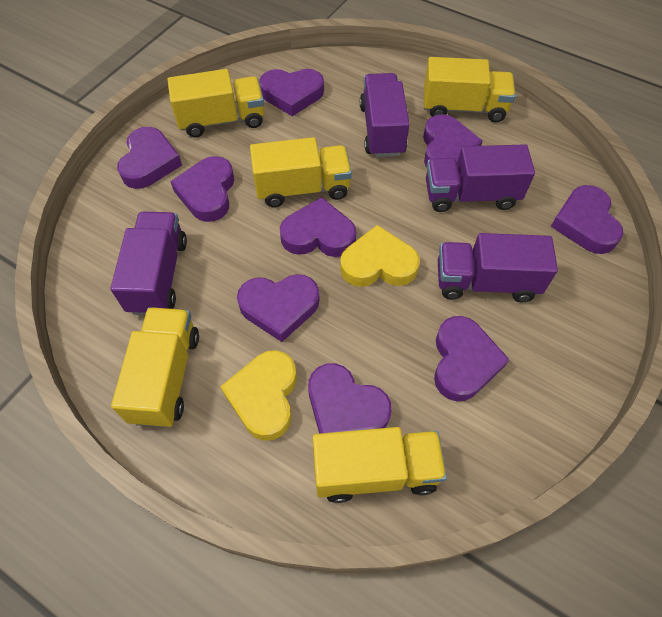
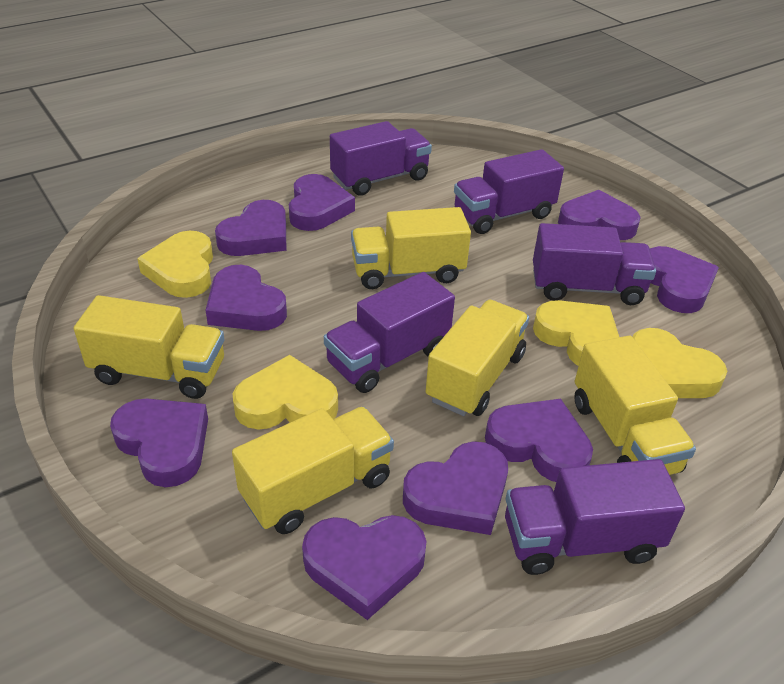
purple truck: [111,212,187,315] [360,73,410,157] [426,144,535,212] [438,233,558,302] = 4 -> [324,272,455,393] [330,121,432,196] [454,149,564,234] [505,459,685,575] [533,223,656,305] = 5
yellow heart: [220,350,297,441] [340,225,420,287] = 2 -> [137,231,213,298] [233,355,338,430] [533,300,619,366] [633,328,727,398] = 4

